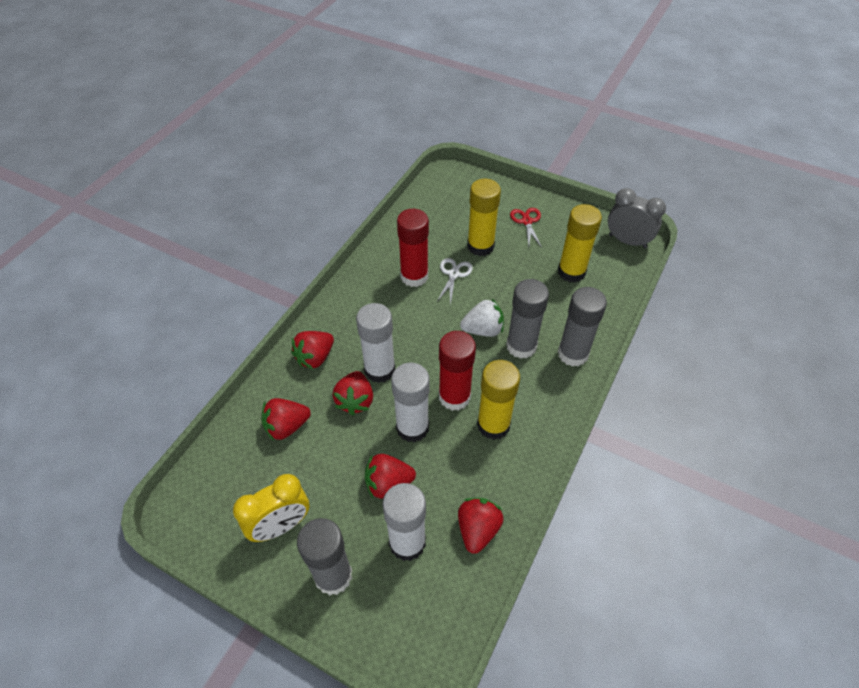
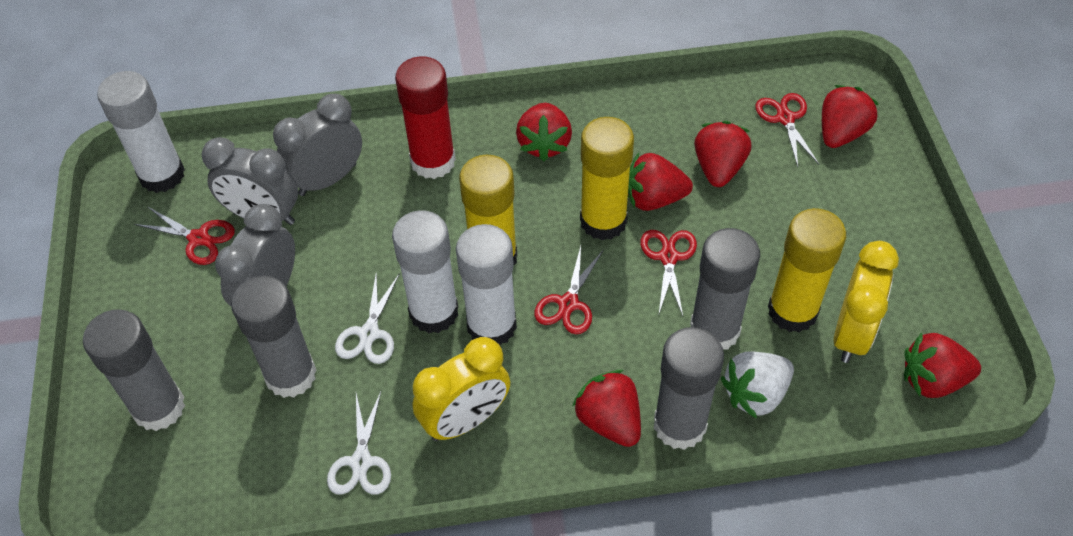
grey clock: [608,188,666,248] = 1 -> [202,137,298,225] [215,204,295,306] [273,94,362,196] = 3
grey glue stick: [297,518,352,596] [506,279,549,359] [558,287,607,367] = 3 -> [83,309,185,431] [231,276,316,398] [654,327,724,450] [690,228,760,350] = 4
red glue stick: [397,209,429,287] [439,331,476,411] = 2 -> [395,56,456,179] = 1
red scissors: [510,208,542,248] = 1 -> [134,206,235,265] [534,246,604,334] [640,230,697,316] [756,93,819,167] = 4
red strawberry: [262,398,311,441] [291,331,334,369] [333,371,373,416] [365,454,416,499] [458,498,504,554] = 5 -> [516,103,572,161] [572,370,641,447] [628,153,693,211] [694,121,752,187] [822,85,879,148] [904,333,981,398] = 6
white scissors: [436,258,473,305] = 1 -> [327,392,391,495] [335,272,399,364] = 2
yellow clock: [233,474,310,542] = 1 -> [412,337,510,441] [834,241,899,363] = 2

